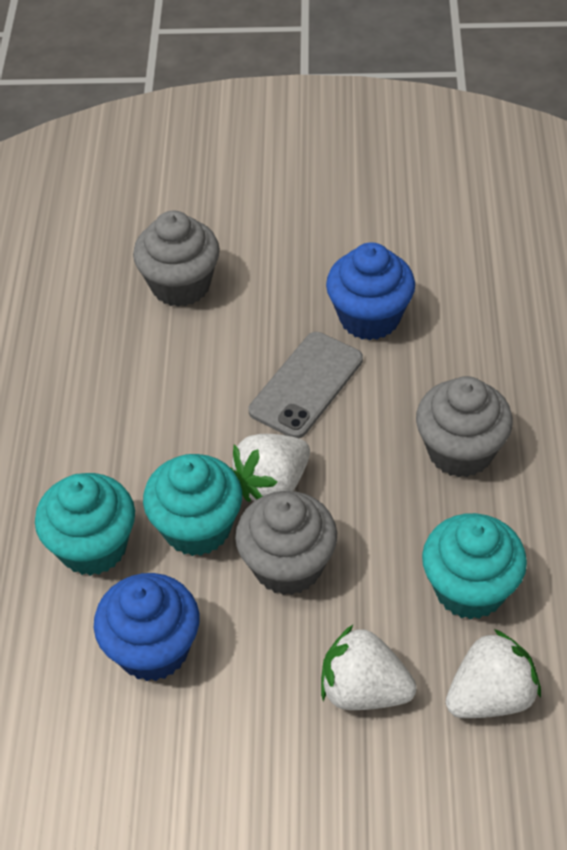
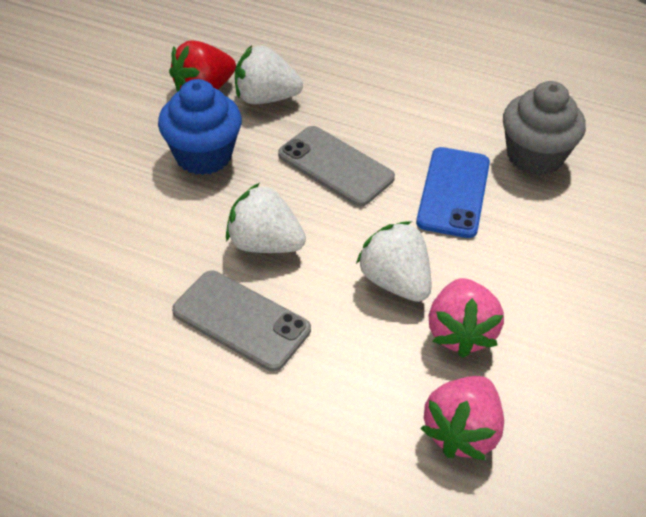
blue cupcake: [94,573,200,681] [326,242,415,340] = 2 -> [158,79,242,175] = 1
blue phone: none = 0 -> [416,147,490,238] = 1
grey cupcake: [133,211,220,307] [235,491,337,595] [416,376,513,478] = 3 -> [503,81,586,176] = 1
grey phone: [249,332,363,438] = 1 -> [172,271,311,371] [278,126,395,206] = 2
pink strawberry: none = 0 -> [420,376,504,460] [428,278,504,358] = 2
red strawberry: none = 0 -> [169,41,236,92] = 1
turquoise cupcake: [35,473,135,576] [143,454,242,556] [422,513,527,620] = 3 -> none = 0

